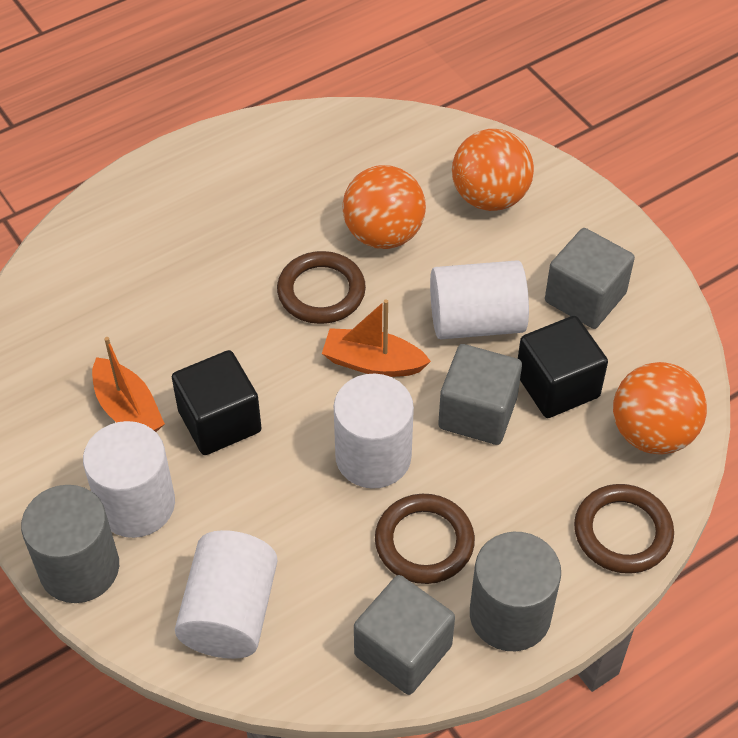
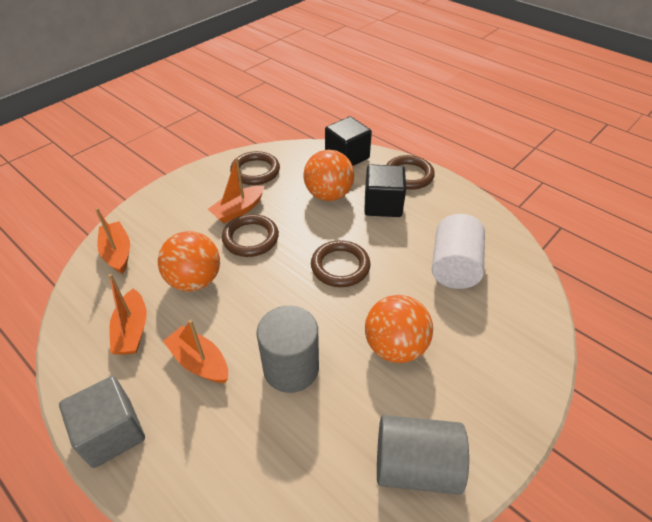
brown ring: [277,251,366,324] [375,494,475,584] [574,484,674,574] = 3 -> [222,214,279,257] [230,151,280,185] [311,240,370,287] [386,155,435,190] = 4
grey cube: [354,575,455,695] [438,344,522,445] [545,228,635,329] = 3 -> [59,376,145,468] = 1
orange boat: [92,337,165,432] [322,300,431,377] = 2 -> [95,208,130,274] [108,274,147,355] [163,320,228,383] [208,157,264,224] = 4
white cylinder: [83,421,175,538] [175,530,277,659] [334,374,414,489] [430,260,529,339] = 4 -> [432,214,485,289] = 1

